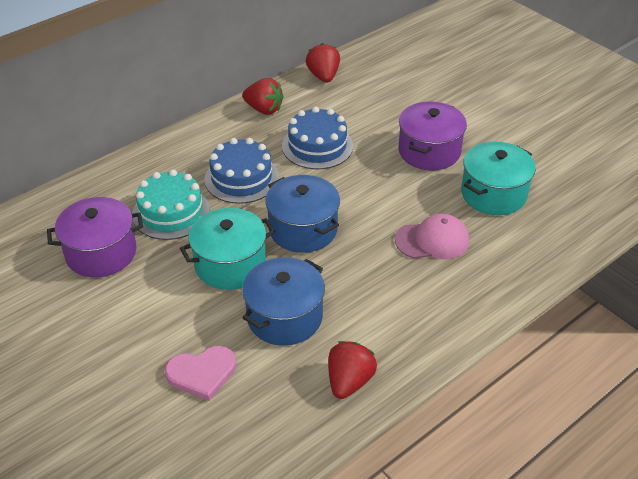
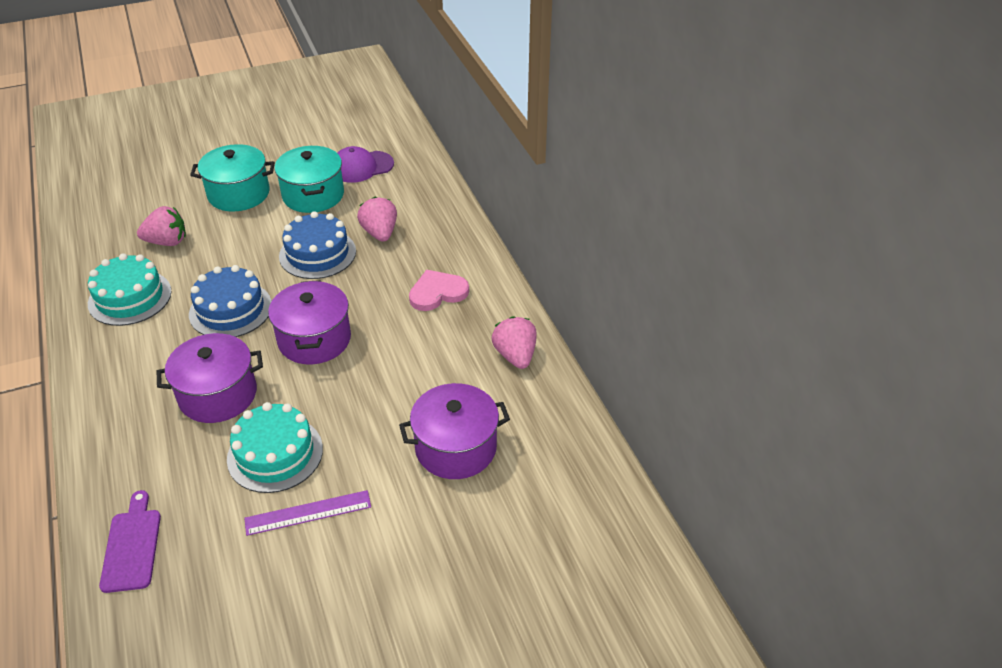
blue pot: [242,257,325,346] [265,175,340,253] = 2 -> none = 0
pink cap: [395,213,469,259] = 1 -> none = 0
pink strawberry: none = 0 -> [137,206,186,246] [357,196,397,242] [492,316,537,369] = 3
purple cap: none = 0 -> [337,146,394,183] = 1
purple cutting board: none = 0 -> [99,490,161,593] = 1
purple pot: [47,197,143,278] [398,101,467,170] = 2 -> [157,333,263,423] [268,280,351,364] [399,383,510,479] = 3
purple ruler: none = 0 -> [244,490,371,536] = 1
red strawberry: [242,78,284,115] [306,43,340,83] [328,341,377,399] = 3 -> none = 0
turquoise cake: [132,170,210,240] = 1 -> [88,253,172,326] [227,402,323,493] = 2

